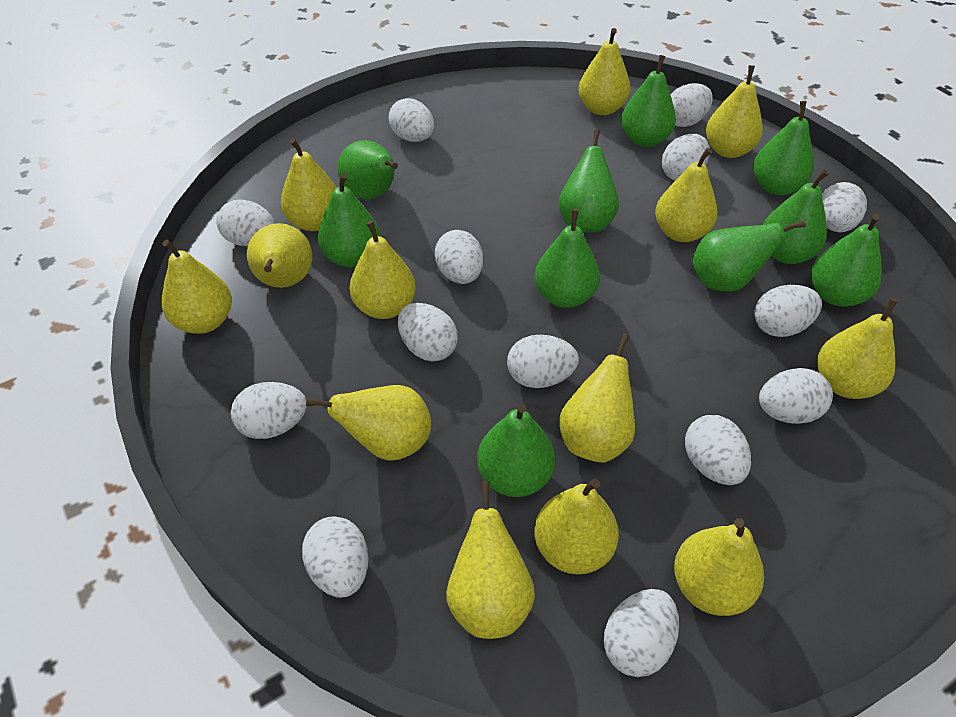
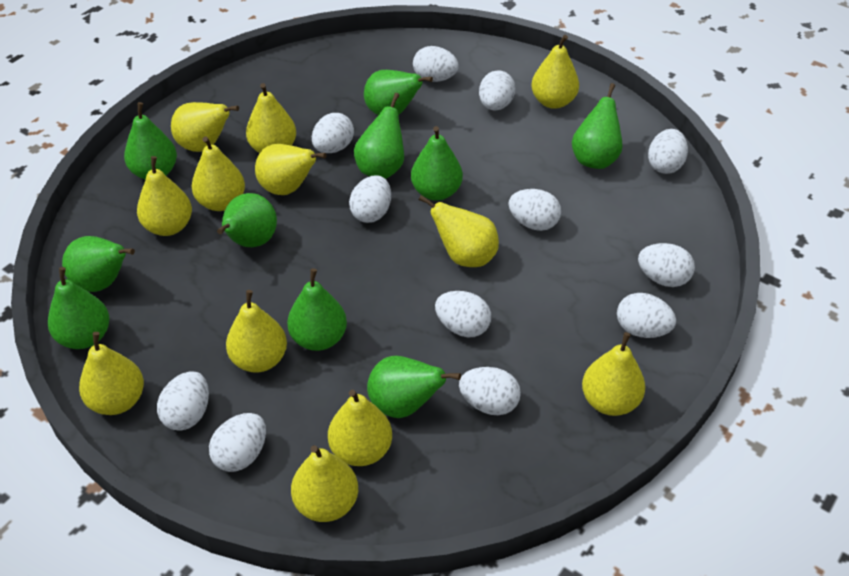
white egg: [216,199,275,246] [231,382,307,439] [302,516,369,598] [388,98,434,142] [398,303,458,361] [435,230,483,284] [507,335,579,388] [603,589,679,677] [661,134,710,180] [671,83,713,127] [685,415,751,485] [754,285,822,337] [759,368,833,424] [822,182,867,232] = 14 -> [157,371,209,431] [209,413,266,472] [312,113,354,153] [349,175,391,223] [413,46,459,82] [435,291,491,338] [459,367,521,415] [479,71,515,110] [508,189,561,231] [617,293,676,338] [638,243,695,287] [648,129,688,174] = 12
yellow pear: [162,240,232,334] [247,223,312,288] [281,138,337,231] [306,385,431,461] [349,221,416,319] [446,481,535,639] [534,479,619,574] [559,333,635,463] [579,28,630,115] [655,148,717,242] [674,518,764,616] [706,65,763,158] [817,298,898,399] = 13 -> [79,332,144,415] [137,156,192,236] [171,102,239,152] [192,137,245,211] [226,290,287,373] [246,83,296,153] [255,144,326,195] [291,445,358,522] [328,390,392,466] [418,195,499,267] [531,35,579,109] [582,332,645,416] = 12

